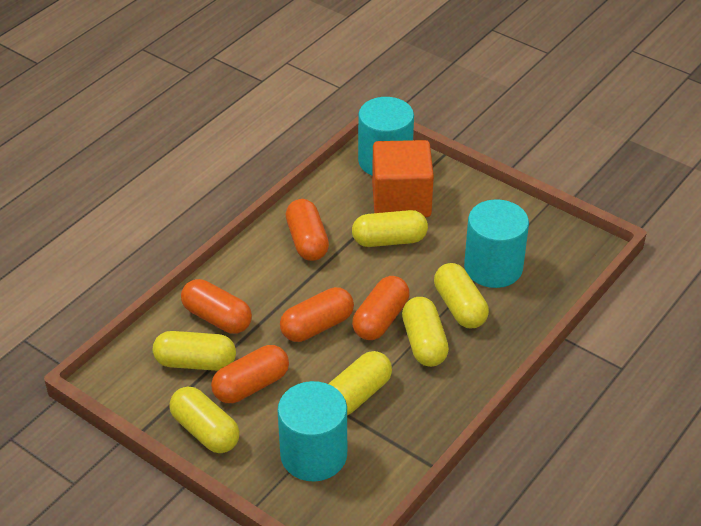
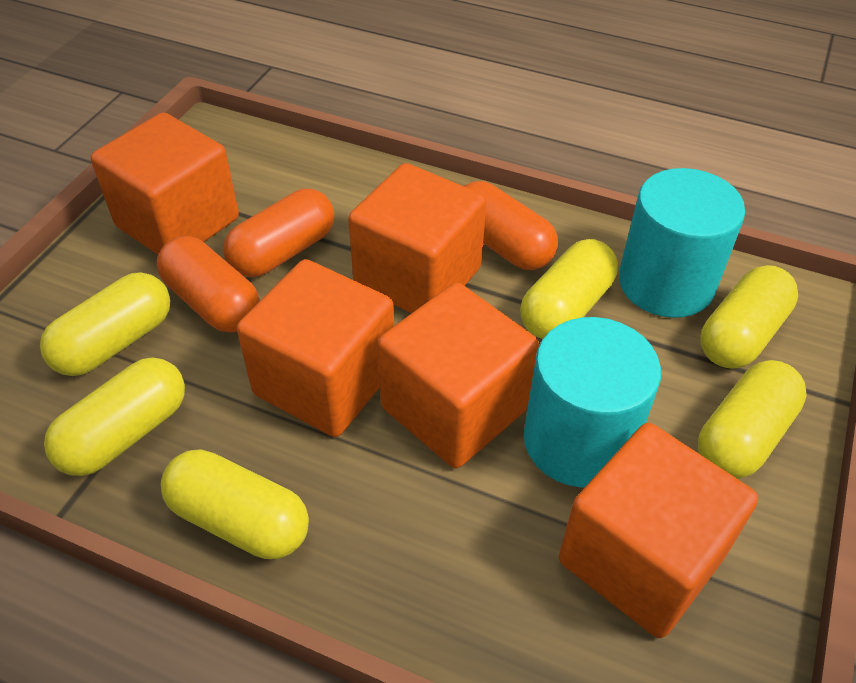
orange capsule: [181,279,252,334] [211,345,289,403] [280,287,354,342] [286,199,329,261] [352,276,409,340] = 5 -> [157,236,260,333] [223,189,334,277] [464,181,558,270] = 3
orange cube: [372,140,434,217] = 1 -> [91,112,239,255] [237,259,394,437] [348,163,486,313] [377,283,539,468] [559,423,758,638] = 5
turquoise cylinder: [278,381,347,481] [358,97,414,176] [464,199,529,288] = 3 -> [524,317,661,488] [619,168,745,318] = 2

